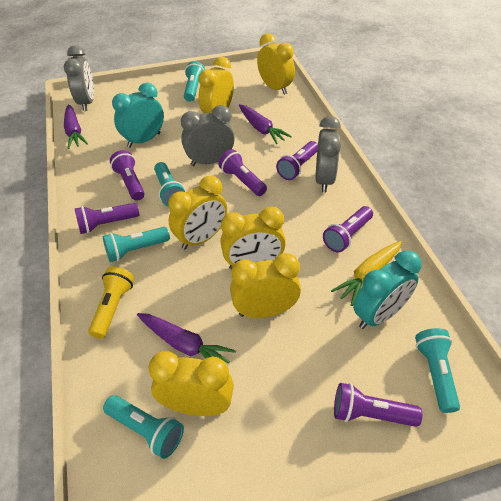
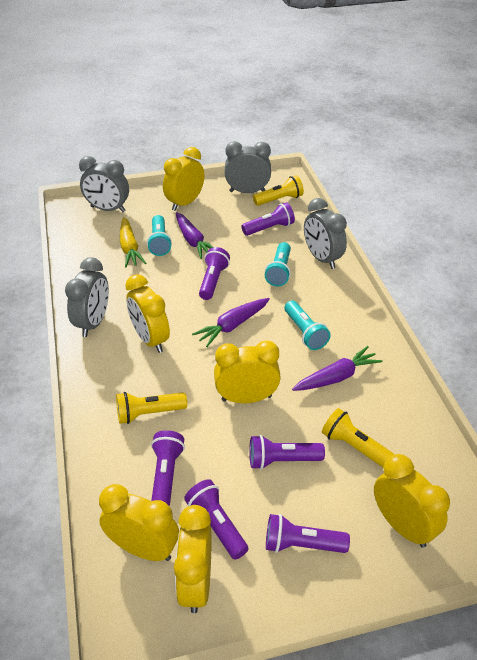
grey clock: [64,46,94,111] [181,105,235,166] [316,116,341,192] = 3 -> [65,257,109,337] [79,156,129,212] [224,141,271,193] [304,198,347,269] = 4
turquoise clock: [112,83,164,148] [353,250,421,329] = 2 -> none = 0
turquoise flashlight: [103,227,170,262] [103,395,184,459] [154,162,185,207] [184,61,205,102] [415,328,460,413] = 5 -> [147,215,172,256] [265,242,291,286] [284,300,331,350] = 3
yellow flashlight: [88,267,134,339] = 1 -> [116,392,187,424] [253,175,304,206] [322,408,394,467] = 3

